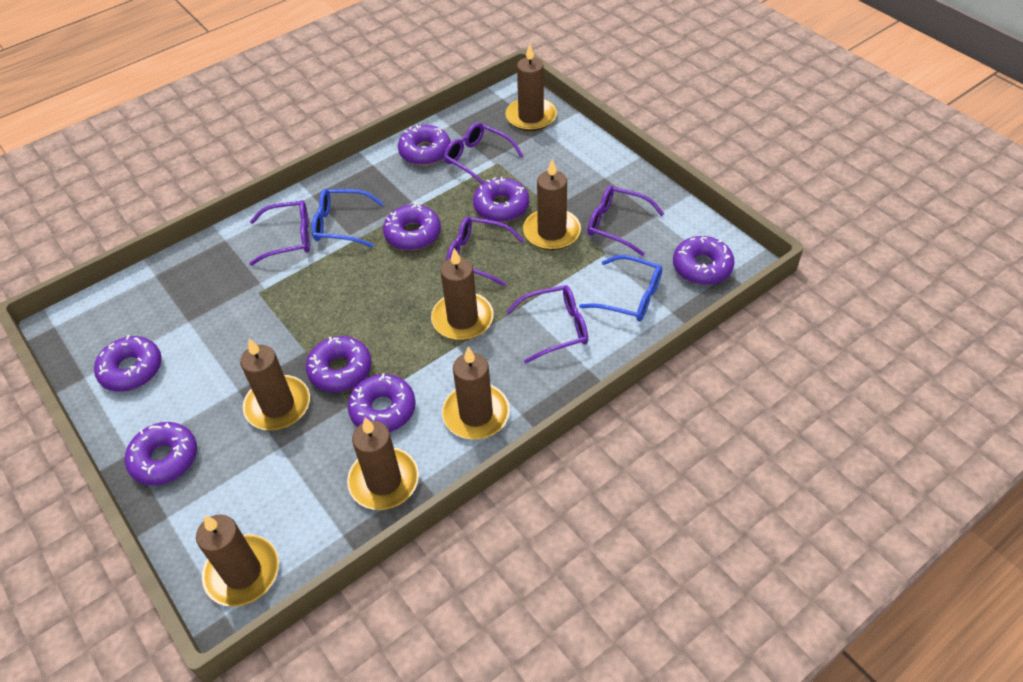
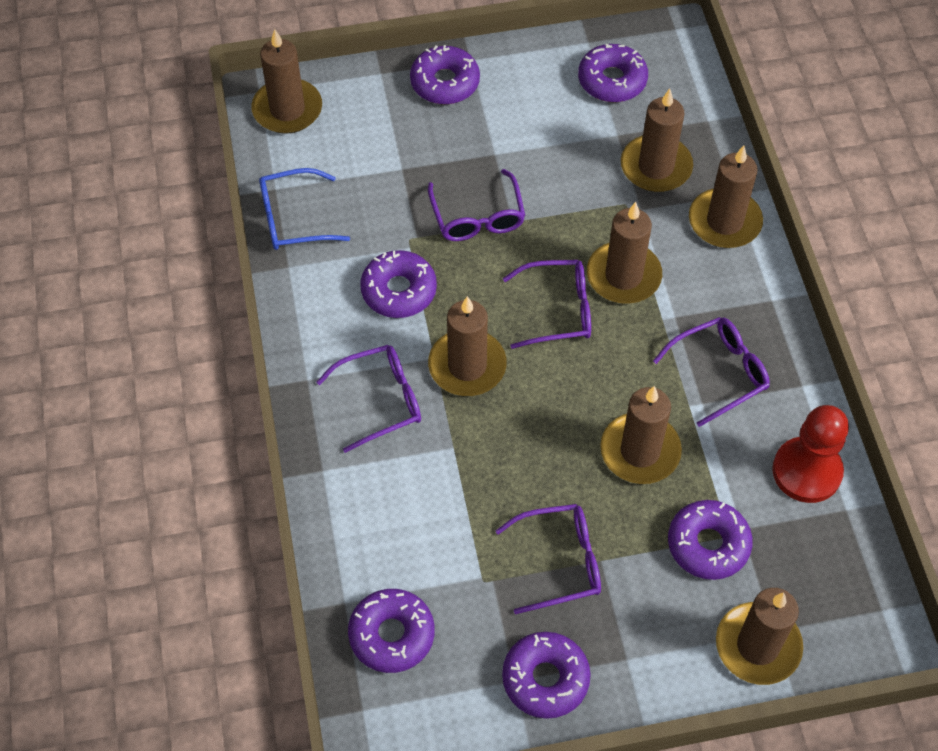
blue glasses: [312,189,384,247] [579,255,662,322] = 2 -> [259,168,350,250] = 1
purple donut: [94,335,162,392] [125,422,197,485] [306,336,372,392] [347,373,416,432] [383,203,441,250] [398,125,451,165] [473,177,529,222] [673,236,735,285] = 8 -> [348,589,435,673] [360,250,437,318] [410,45,480,105] [502,632,591,719] [578,44,648,102] [668,500,753,580] = 6
red pawn: none = 0 -> [772,405,849,503] = 1

